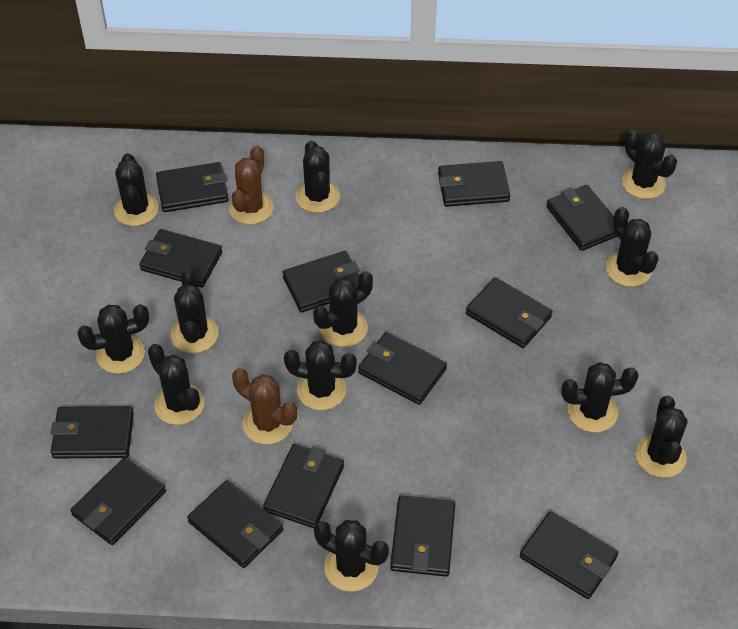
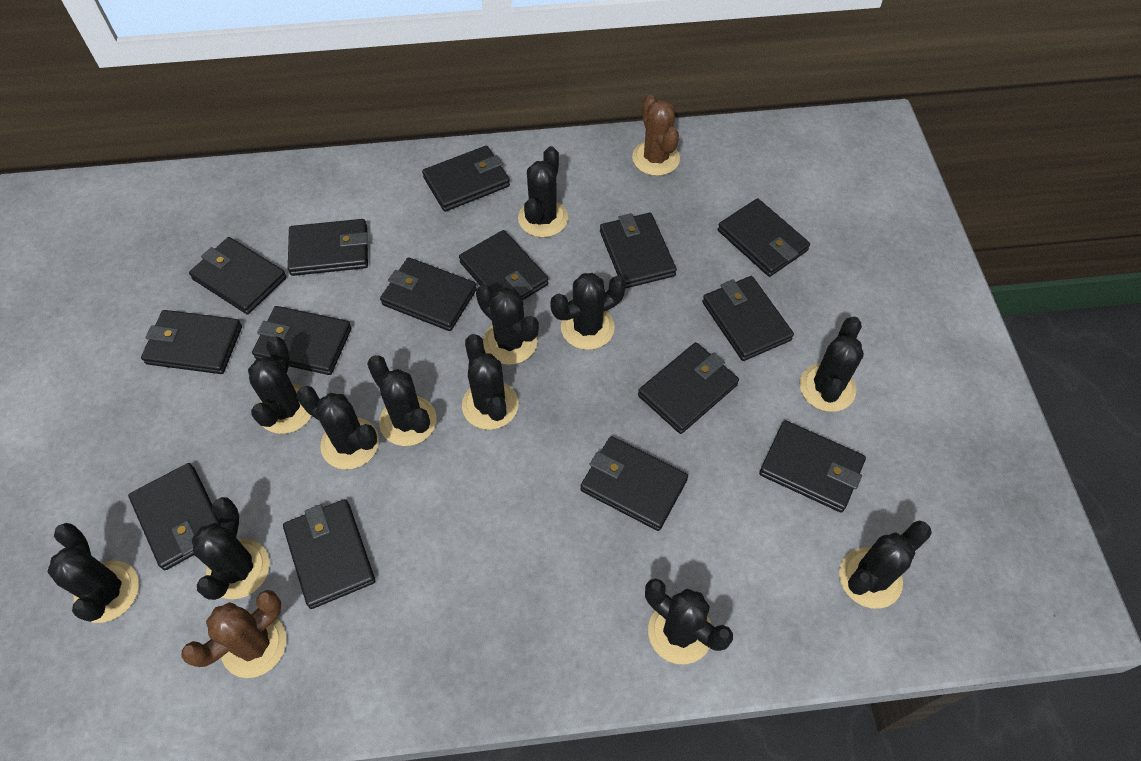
black wallet: [51,406,134,458] [71,457,166,545] [139,229,222,287] [156,162,228,212] [187,480,283,568] [263,444,344,528] [282,251,360,313] [358,332,447,405] [390,496,455,577] [438,161,510,207] [466,277,553,348] [520,511,618,599] [546,185,618,251] = 13 -> [128,463,219,570] [141,310,242,374] [189,237,287,314] [252,306,352,375] [283,499,375,609] [288,219,368,276] [380,257,477,331] [422,146,510,212] [459,230,548,300] [580,436,688,531] [600,213,677,289] [638,342,739,434] [702,276,794,361] [718,198,810,277] [759,420,866,512] = 15

